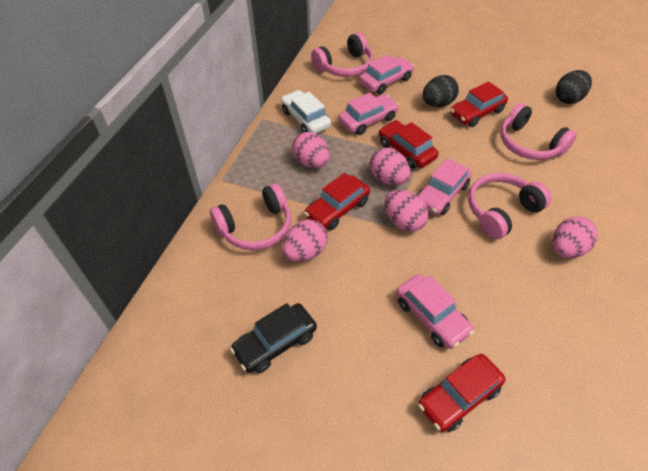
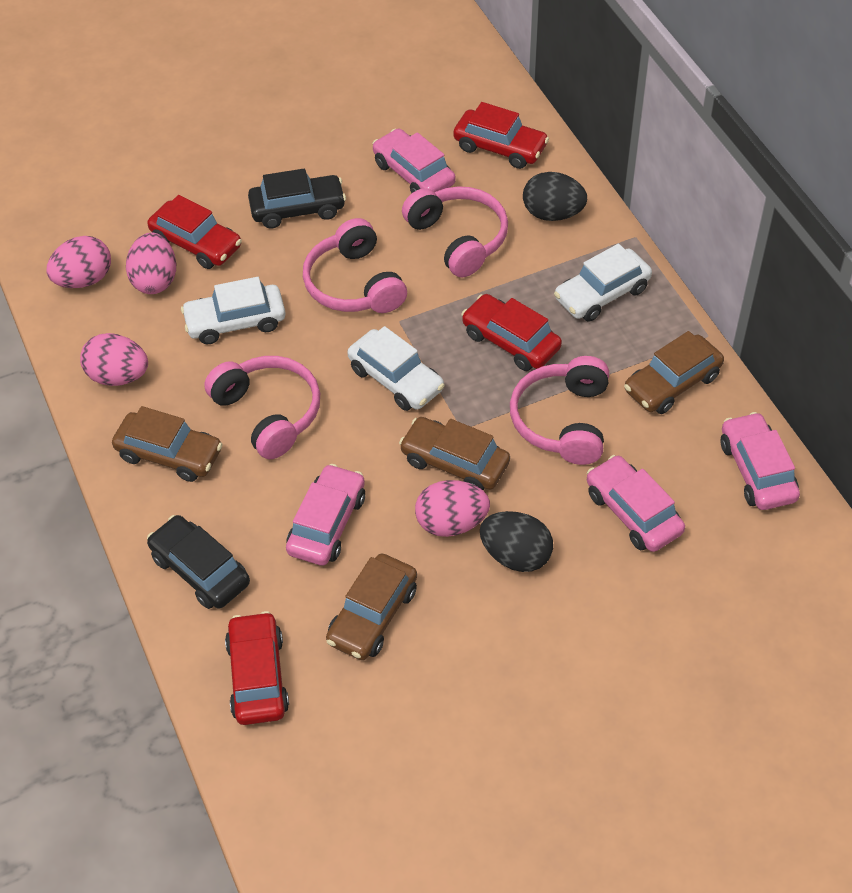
black car: [230,303,317,373] = 1 -> [147,515,250,609] [248,169,346,228] = 2
brown car: none = 0 -> [112,406,223,482] [326,554,417,660] [399,417,510,490] [624,331,724,414] = 4
pink egg: [282,220,328,262] [292,132,330,168] [370,148,410,185] [385,190,429,232] [552,217,598,258] = 5 -> [46,236,111,288] [80,333,148,386] [126,233,176,294] [415,480,490,537] = 4
white car: [281,90,331,134] = 1 -> [181,277,285,344] [347,326,445,411] [554,244,652,321] = 3

